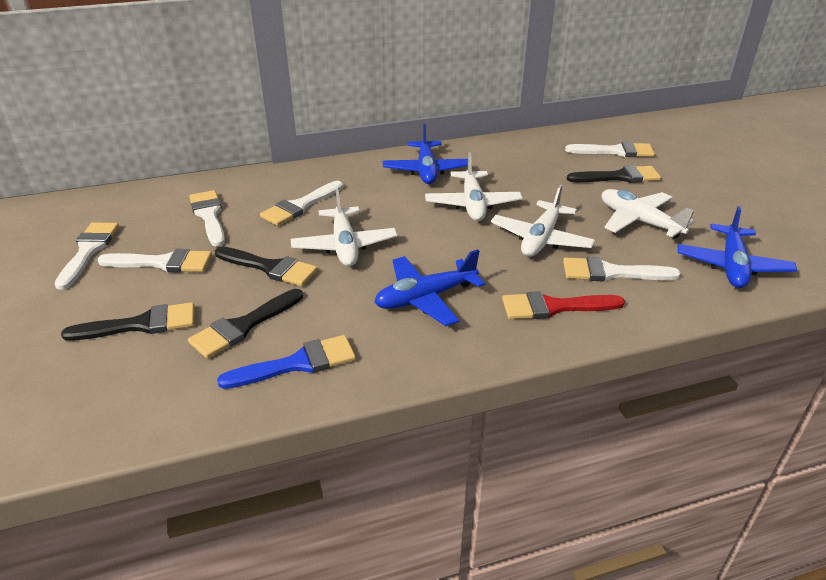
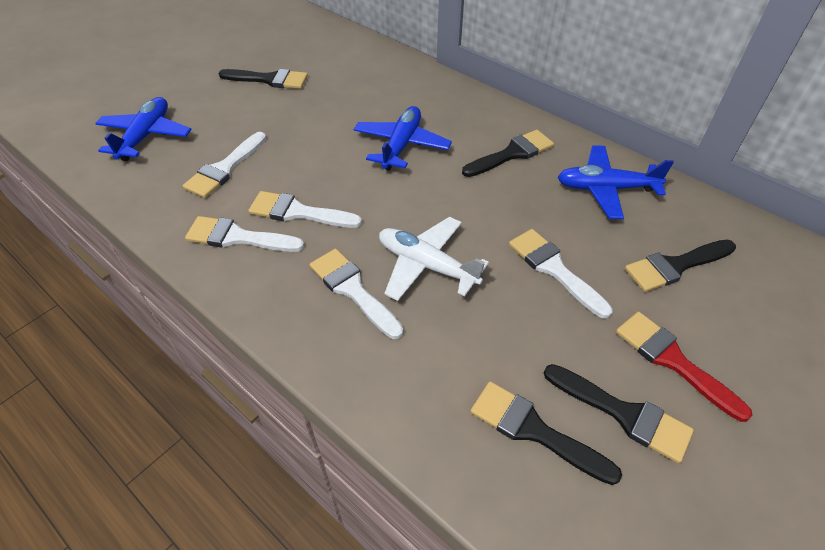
black brush: [61,302,195,341] [188,289,303,359] [215,247,318,286] [567,165,661,183] = 4 -> [219,69,308,89] [462,130,554,177] [470,381,622,485] [544,364,694,463] [625,240,736,292] = 5
blue brush: [217,335,356,389] = 1 -> none = 0
white brush: [55,223,119,290] [97,249,212,273] [189,190,225,247] [260,181,343,226] [563,257,681,281] [565,142,655,157] = 6 -> [183,132,266,198] [185,216,304,252] [248,191,362,228] [310,248,404,339] [509,229,613,318] = 5
white plane: [291,188,398,266] [425,153,523,221] [491,185,595,257] [602,189,695,239] = 4 -> [379,217,489,301] = 1

